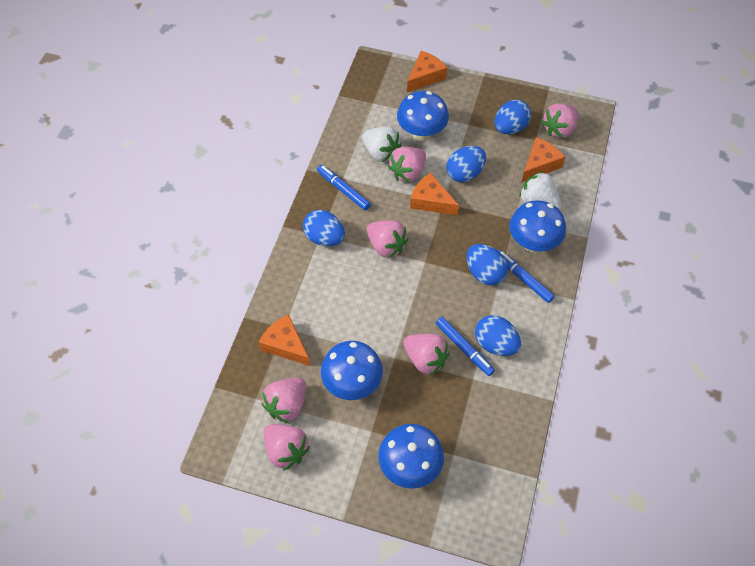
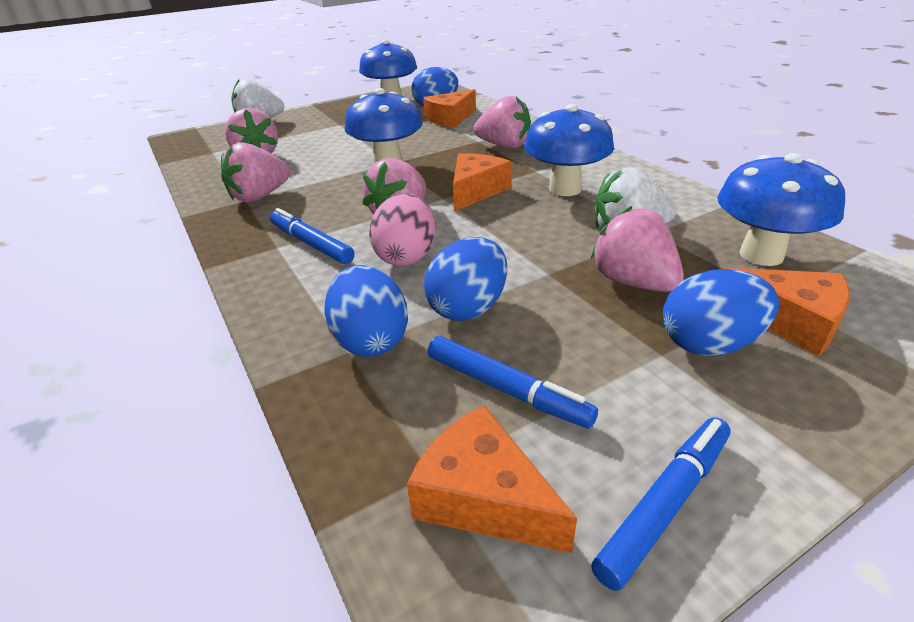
blue egg: [303,210,345,246] [446,146,486,182] [467,244,508,285] [475,315,521,356] [495,100,531,134] = 5 -> [325,265,408,357] [412,67,458,107] [424,237,507,321] [663,269,779,356] = 4
pink egg: none = 0 -> [369,193,436,266] = 1
pink strawberry: [262,378,306,423] [264,424,310,471] [367,220,408,258] [388,147,426,182] [404,334,450,376] [541,103,579,138] = 6 -> [221,142,290,203] [225,108,278,153] [362,158,426,214] [474,96,531,149] [591,206,684,292] = 5

